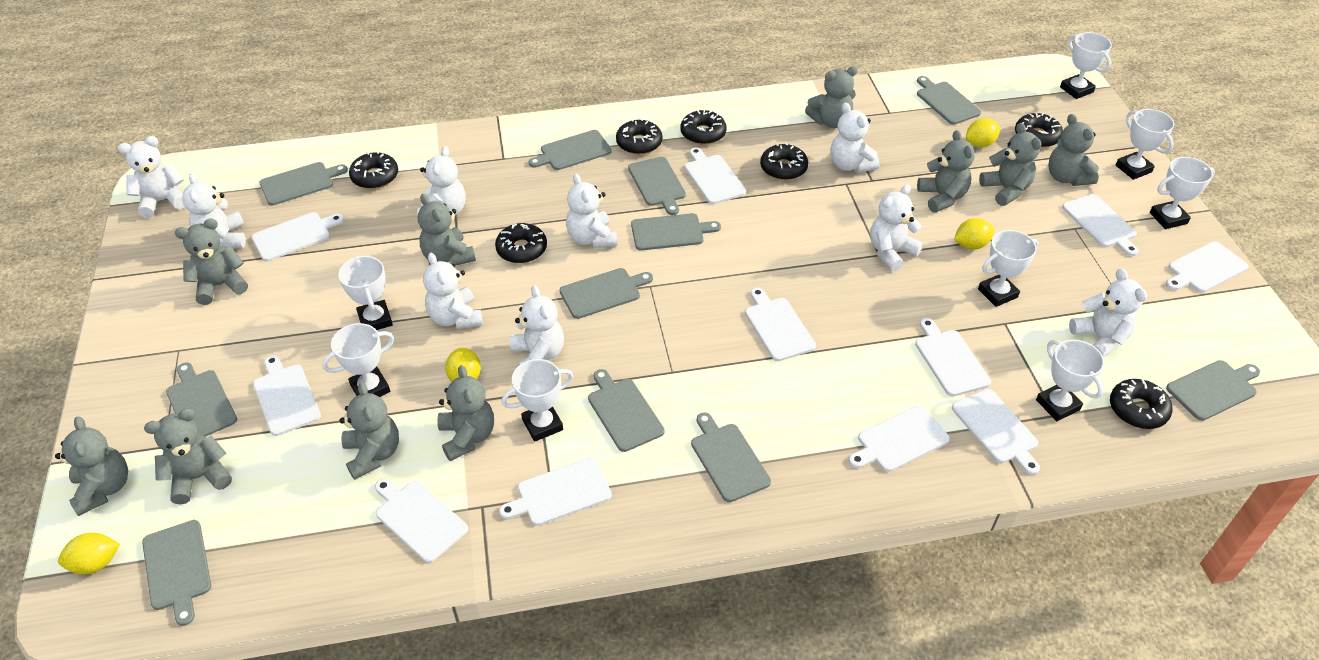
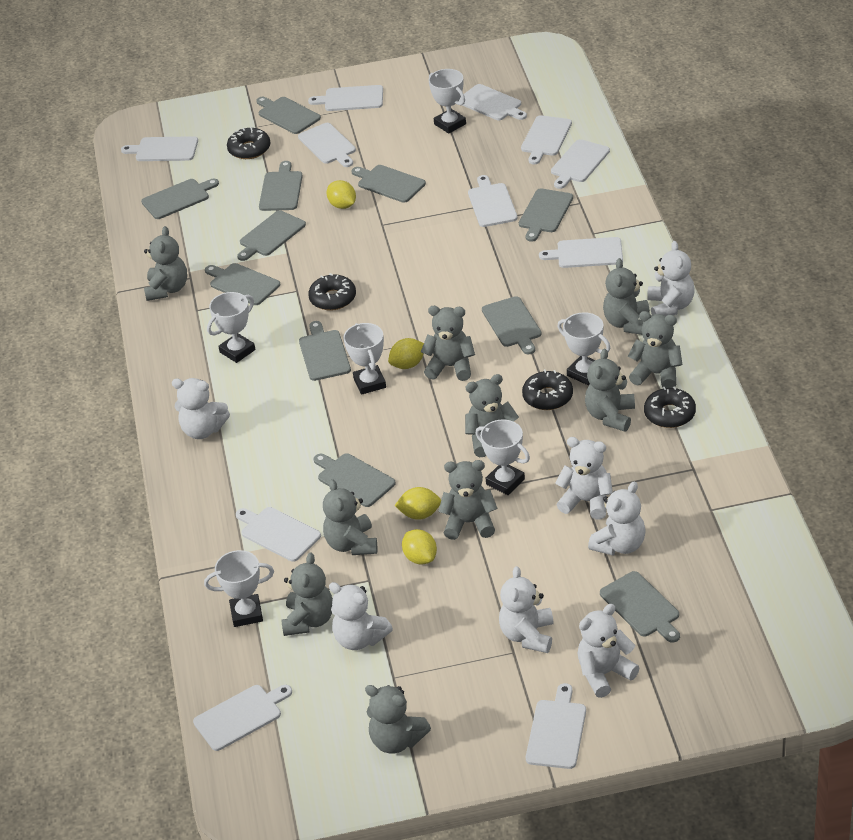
black donut: [349,151,398,189] [495,223,547,263] [616,118,662,155] [680,110,727,145] [760,143,808,180] [1015,113,1063,148] [1110,379,1172,429] = 7 -> [227,127,270,159] [308,273,356,311] [522,369,573,410] [644,386,696,428] = 4
white teddy bear: [118,136,185,218] [182,173,246,248] [417,146,466,216] [423,253,483,329] [510,285,564,367] [566,173,617,248] [831,103,879,173] [870,184,923,271] [1069,268,1147,358] = 9 -> [172,378,230,439] [329,582,393,650] [499,566,554,653] [555,437,613,519] [577,604,640,698] [588,482,646,555] [647,241,695,316] = 7
white trophy: [322,323,394,397] [338,256,393,330] [502,359,573,442] [978,230,1038,307] [1036,340,1104,421] [1060,32,1112,99] [1116,109,1175,180] [1150,157,1215,229] = 8 -> [204,550,274,627] [207,292,255,363] [343,323,386,395] [429,69,466,134] [475,420,530,495] [557,313,610,385] = 6

